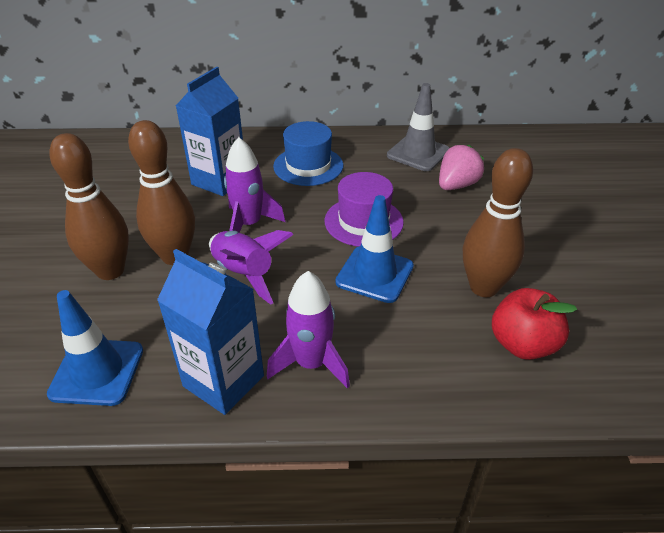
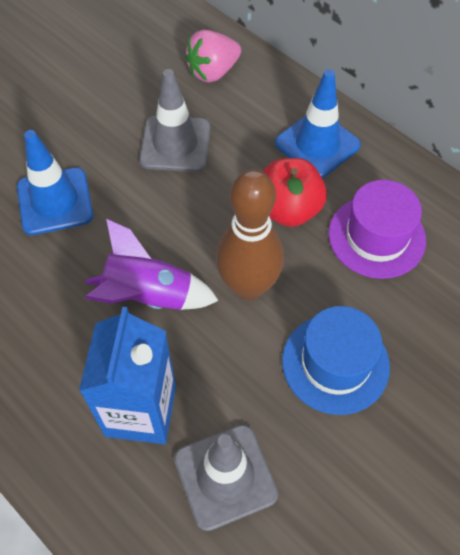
blue carton: [157,249,264,415] [176,67,243,196] = 2 -> [79,307,176,444] = 1
brown bowling pin: [49,133,129,280] [128,120,195,265] [463,148,533,297] = 3 -> [216,169,284,300] = 1
grey traffic cone: [387,83,449,171] = 1 -> [139,69,210,172] [174,425,278,531] = 2
purple rocket: [209,230,294,305] [224,137,285,233] [267,271,350,389] = 3 -> [85,219,219,310] = 1

